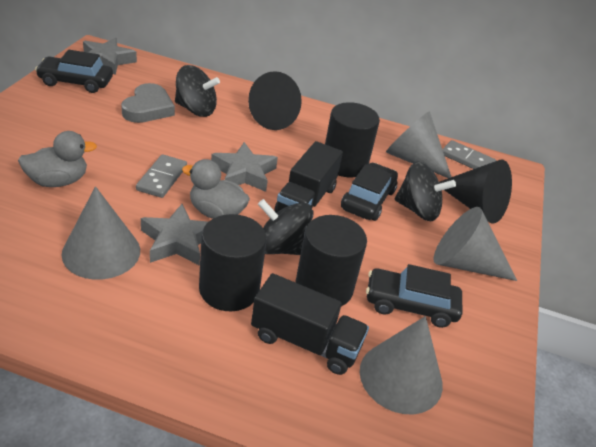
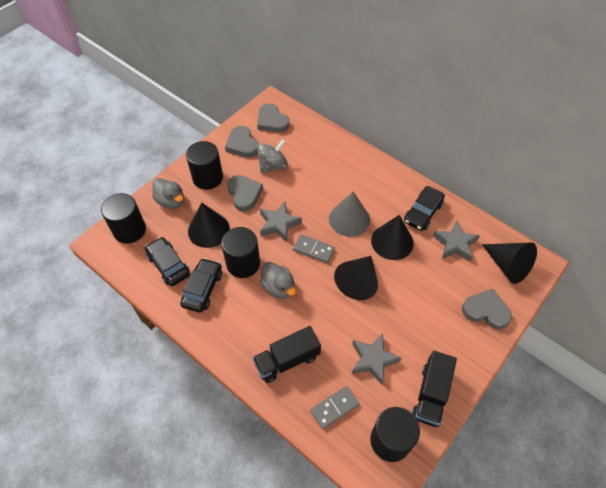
black cone: [248,71,302,130] [439,159,512,223] = 2 -> [188,202,230,248] [334,256,378,300] [371,215,414,260] [482,243,537,284] = 4
black cylinder: [199,214,267,311] [295,215,367,306] [325,102,380,177] = 3 -> [101,193,146,244] [186,141,223,190] [221,227,260,278] [370,407,420,462] = 4
black spinning top: [175,65,220,117] [258,199,312,255] [395,162,456,221] = 3 -> none = 0
grey cone: [61,186,140,280] [360,316,443,414] [386,111,451,178] [434,207,517,281] = 4 -> [329,192,370,237] = 1
grey heart: [121,83,175,123] = 1 -> [225,126,259,158] [227,175,263,212] [257,104,290,133] [462,289,512,330] = 4
grey spinning top: none = 0 -> [257,139,288,173] = 1

